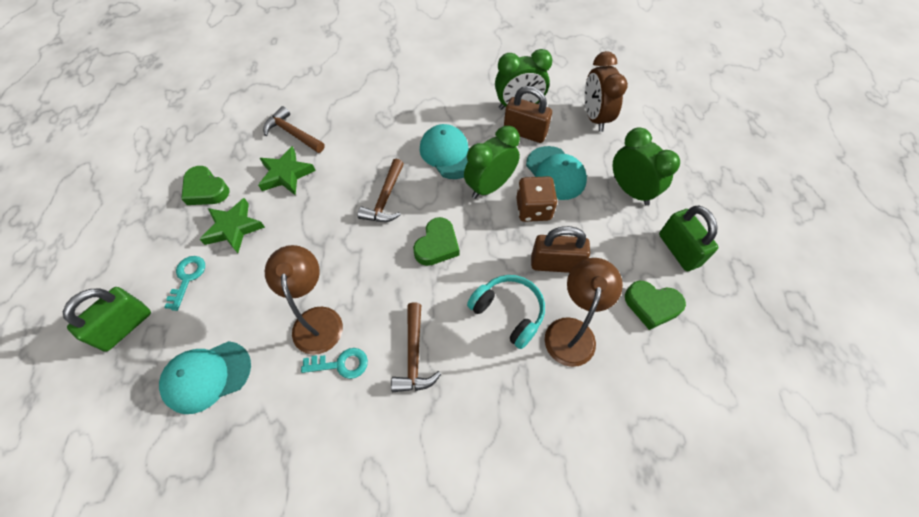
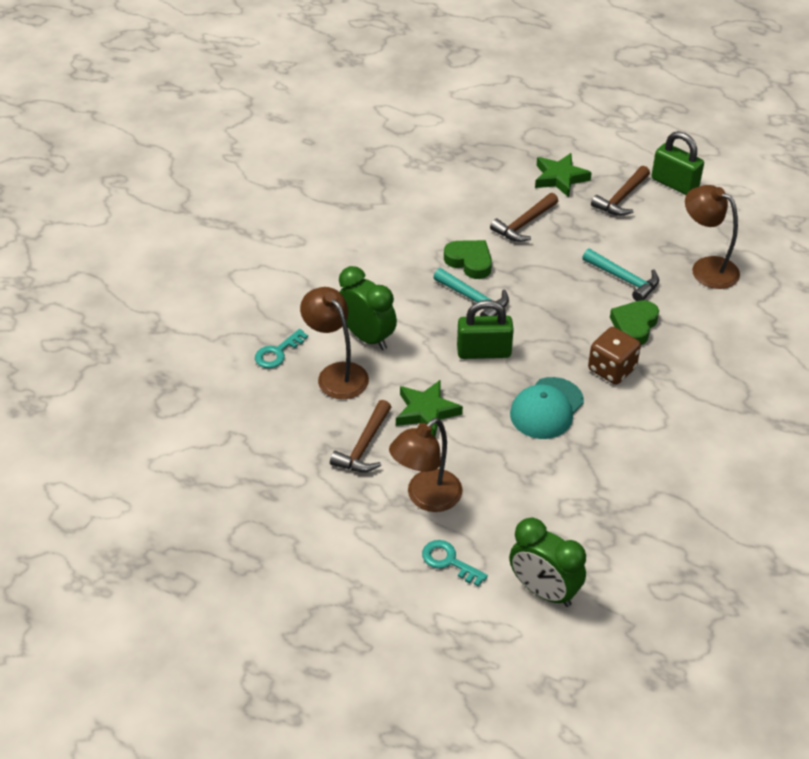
brown clock: [584,51,628,132] = 1 -> none = 0
brown lamp: [265,245,343,355] [545,258,623,367] = 2 -> [300,287,369,399] [389,418,463,512] [685,185,740,289] = 3
brown padlock: [504,86,552,143] [531,226,590,273] = 2 -> none = 0
green clock: [464,126,520,199] [495,49,552,110] [613,127,680,205] = 3 -> [339,266,397,350] [509,518,586,607] = 2
green heart: [181,166,230,205] [413,217,459,266] [625,281,686,330] = 3 -> [444,240,492,279] [610,300,659,345] = 2
turquoise cap: [159,341,251,414] [420,124,469,179] [526,146,587,200] = 3 -> [510,377,584,439] = 1
turquoise hammer: none = 0 -> [433,268,509,316] [582,249,659,301] = 2
turquoise headphones: [467,275,545,349] = 1 -> none = 0

